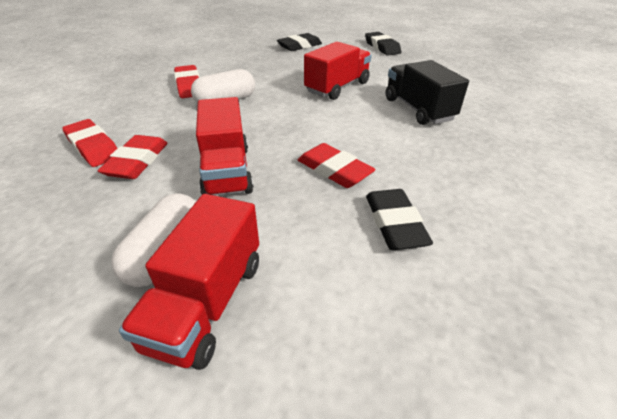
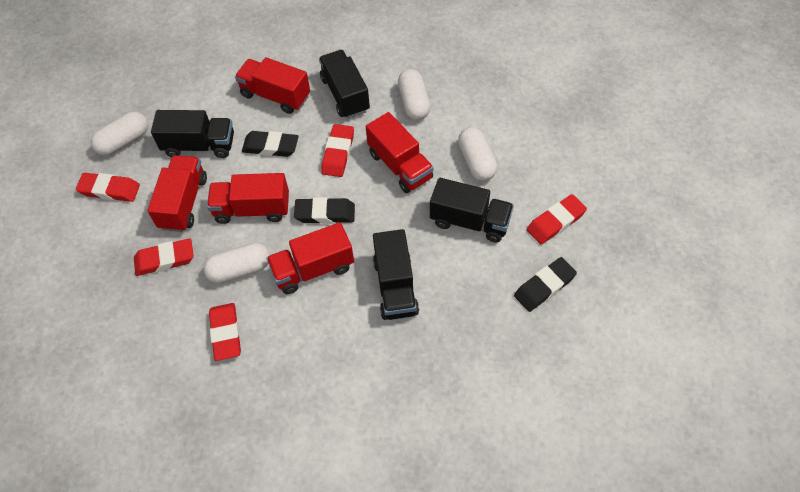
black truck: [386,60,469,125] = 1 -> [151,110,234,158] [319,50,370,118] [373,229,419,320] [430,178,514,243] = 4
red eraser: [62,119,117,167] [97,135,168,179] [174,65,200,98] [298,143,376,188] = 4 -> [76,173,140,202] [134,238,194,276] [209,303,241,361] [321,124,354,177] [527,194,587,244] = 5
red truck: [119,194,259,370] [196,97,253,196] [304,42,372,100] = 3 -> [147,155,207,232] [207,173,289,224] [235,57,310,114] [267,222,354,294] [366,112,434,193] = 5
white capsule: [111,193,196,287] [191,69,255,103] = 2 -> [91,111,148,156] [204,243,270,283] [398,69,431,120] [458,127,497,181] = 4

